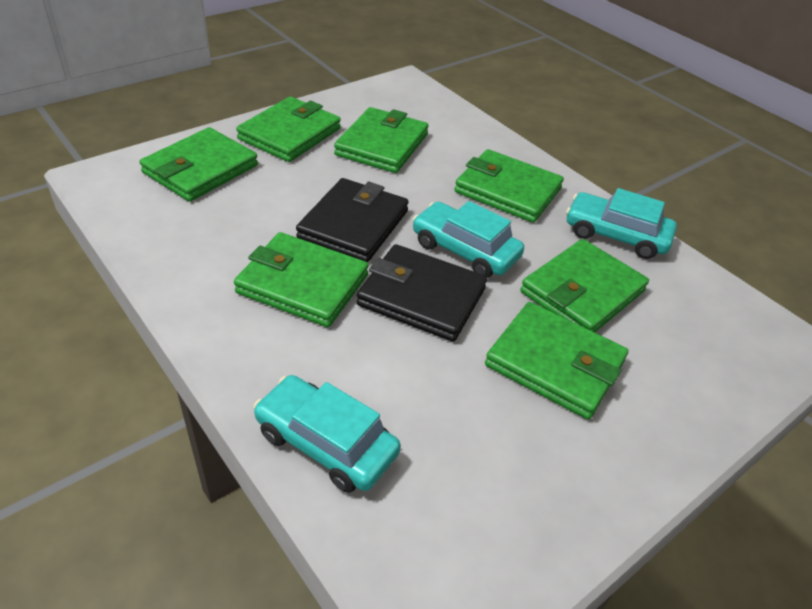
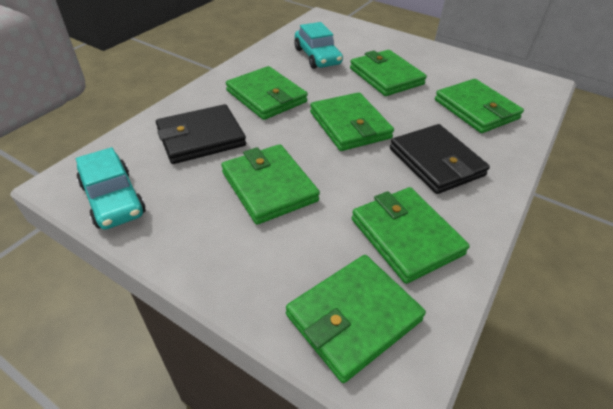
turquoise car: [254,375,401,493] [412,201,524,278] [566,188,677,259] = 3 -> [76,147,146,230] [294,22,343,69] = 2

